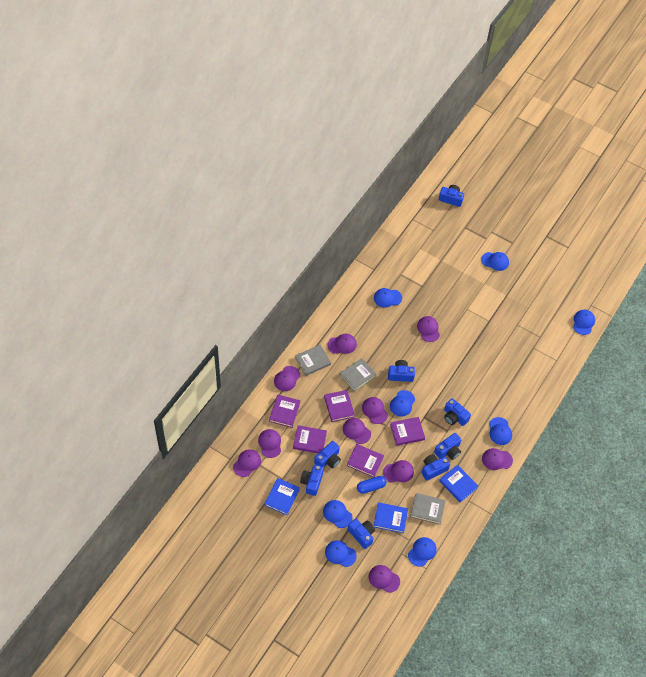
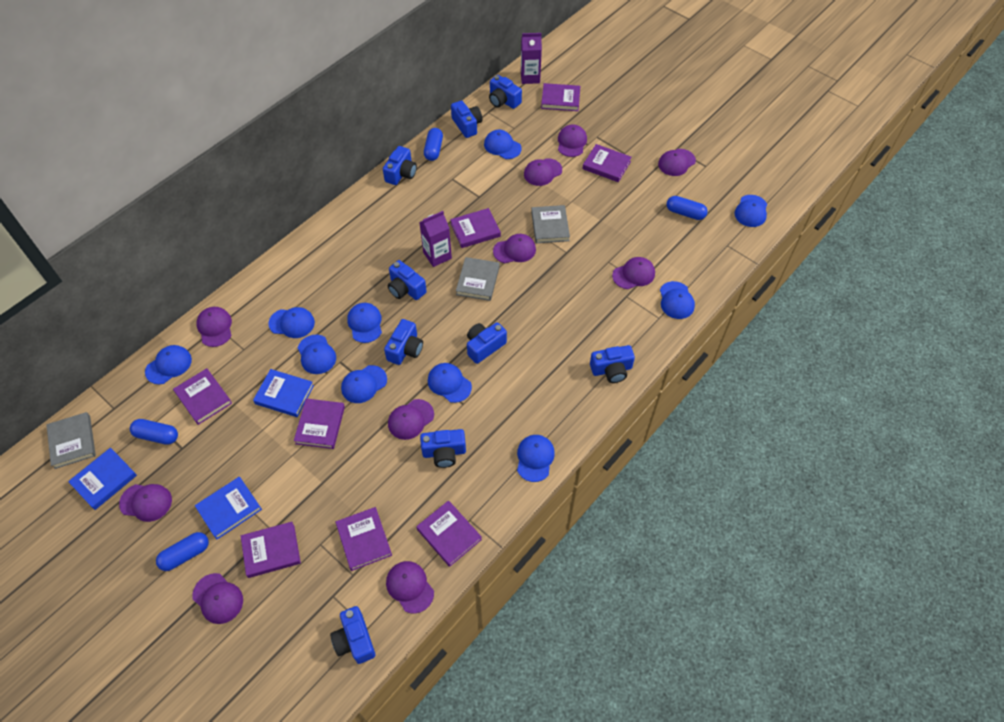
blue camera: [300,465,324,496] [314,441,341,469] [348,519,375,549] [388,360,415,382] [422,454,450,481] [434,433,461,460] [439,185,464,207] [444,398,471,426] = 8 -> [330,606,376,664] [383,146,417,185] [384,319,423,365] [388,260,427,300] [420,429,466,468] [451,100,482,138] [467,322,507,364] [489,75,522,109] [590,345,635,383] = 9
blue cap: [323,500,352,528] [325,540,357,567] [374,288,402,308] [390,390,415,417] [408,537,437,567] [481,252,509,271] [489,417,512,445] [573,310,595,335] = 8 -> [145,345,192,384] [268,307,315,338] [298,335,336,374] [341,365,387,403] [347,303,382,343] [428,363,472,403] [484,130,522,159] [517,435,555,482] [660,281,695,319] [735,195,767,227] = 10
blue capsule: [357,476,386,494] = 1 -> [130,419,178,445] [156,532,209,571] [424,128,443,161] [667,196,708,220] = 4
purple book: [269,395,300,428] [293,425,327,453] [324,390,355,422] [347,444,384,477] [390,417,425,446] = 5 -> [173,368,232,425] [241,522,301,578] [294,398,345,449] [336,507,392,571] [416,500,482,567] [450,208,501,248] [541,83,580,111] [583,144,632,182] = 8
purple carton: none = 0 -> [419,211,452,267] [521,33,542,84] = 2

